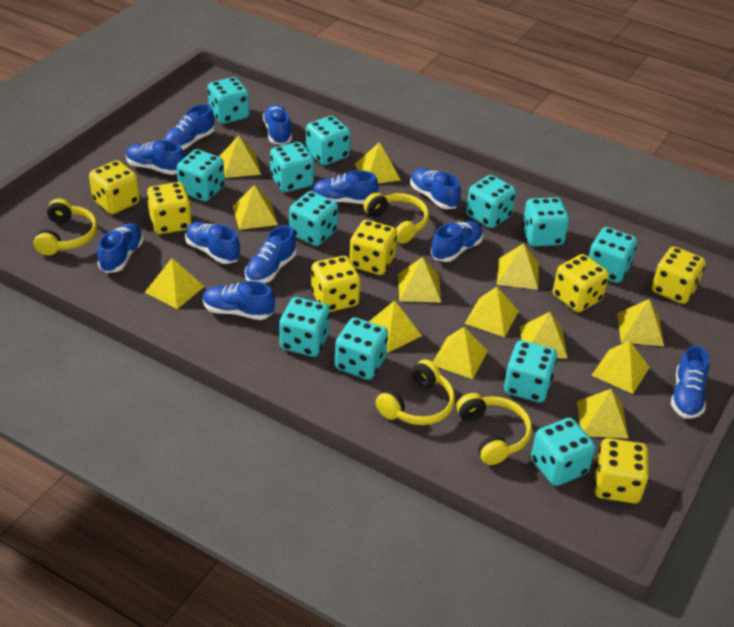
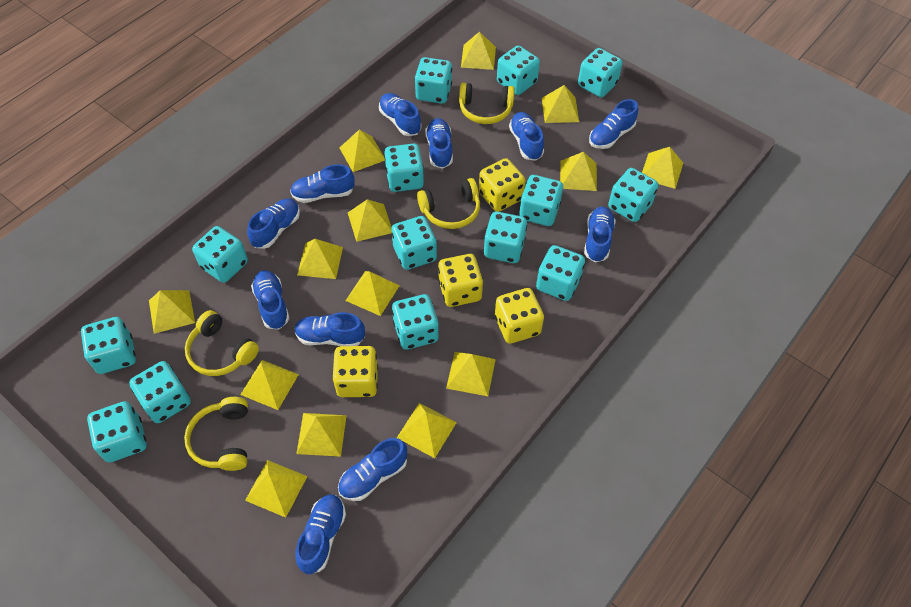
turquoise dice: [177,149,225,202] [208,77,249,124] [270,142,314,192] [279,297,330,357] [289,191,338,246] [306,116,351,165] [335,317,388,380] [466,175,516,228] [504,340,557,403] [522,197,569,247] [531,418,596,486] [589,227,638,283] = 12 -> [81,317,136,374] [87,401,147,462] [129,361,191,423] [192,226,248,283] [384,143,424,192] [391,216,437,270] [392,294,439,350] [415,57,452,104] [484,212,527,263] [497,46,540,95] [519,175,563,226] [536,245,585,301] [578,48,623,97] [608,168,658,222] = 14
yellow dice: [89,160,140,214] [147,182,192,234] [311,256,360,312] [349,220,397,275] [553,254,609,312] [594,438,649,503] [652,246,706,304] = 7 -> [332,346,378,397] [438,254,483,307] [479,158,525,212] [495,288,544,344] = 4
yellow pyramid: [145,258,205,309] [219,135,261,178] [233,185,278,230] [355,142,400,183] [369,300,422,353] [398,257,441,302] [433,327,488,379] [464,287,519,337] [497,243,539,290] [520,312,568,359] [577,389,629,439] [591,340,650,394] [617,299,664,346] = 13 -> [149,290,195,334] [240,360,299,410] [245,460,307,518] [297,239,343,279] [297,413,347,457] [340,129,385,172] [346,271,399,316] [348,199,392,242] [397,403,457,458] [446,352,496,396] [461,31,496,70] [542,85,579,123] [560,152,597,191] [642,147,683,189] = 14

